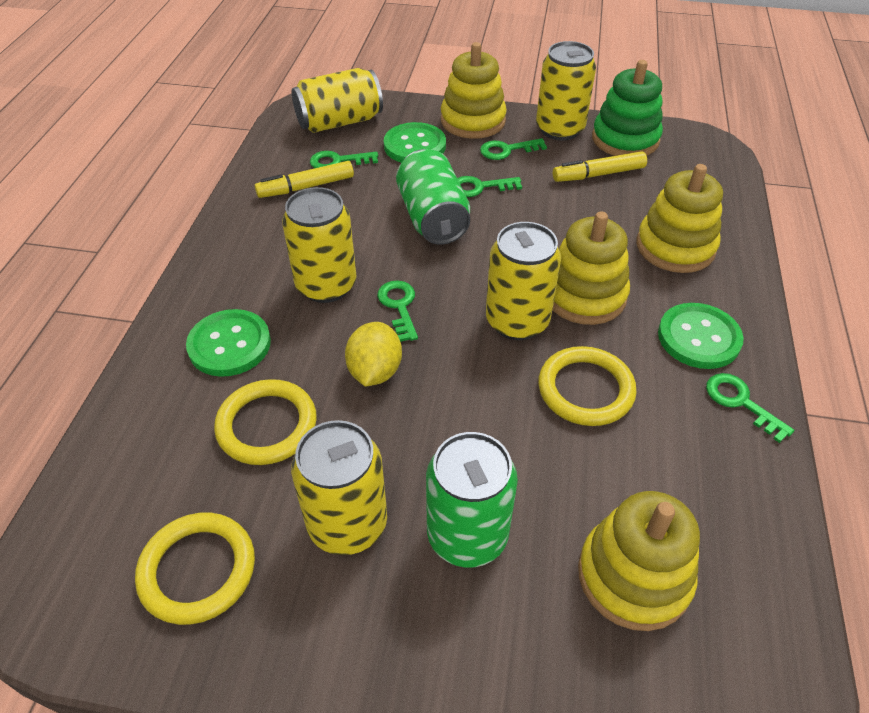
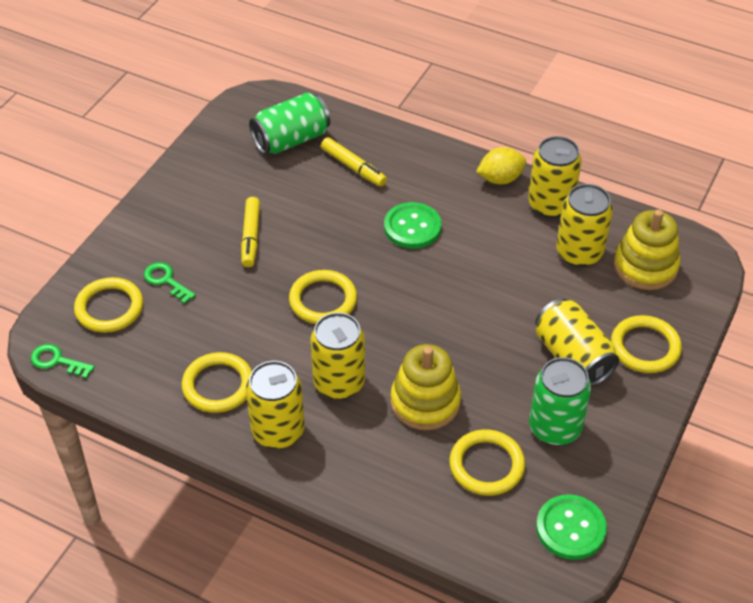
green button: [186,309,271,377] [384,122,446,163] [658,303,744,369] = 3 -> [384,202,442,249] [536,494,607,560] = 2
green key: [310,151,378,168] [377,280,418,342] [457,176,522,197] [480,138,547,160] [706,373,794,443] = 5 -> [31,344,95,379] [144,262,196,304] = 2
green stacking toy: [592,60,663,156] = 1 -> none = 0
yellow ring: [135,513,255,625] [214,379,317,465] [538,346,637,426] = 3 -> [74,277,143,333] [182,352,252,413] [289,270,357,324] [449,430,525,496] [611,315,682,373] = 5
yellow stacking toy: [441,42,507,139] [552,212,630,325] [578,491,700,631] [637,164,723,273] = 4 -> [391,344,461,430] [614,209,680,290] = 2

